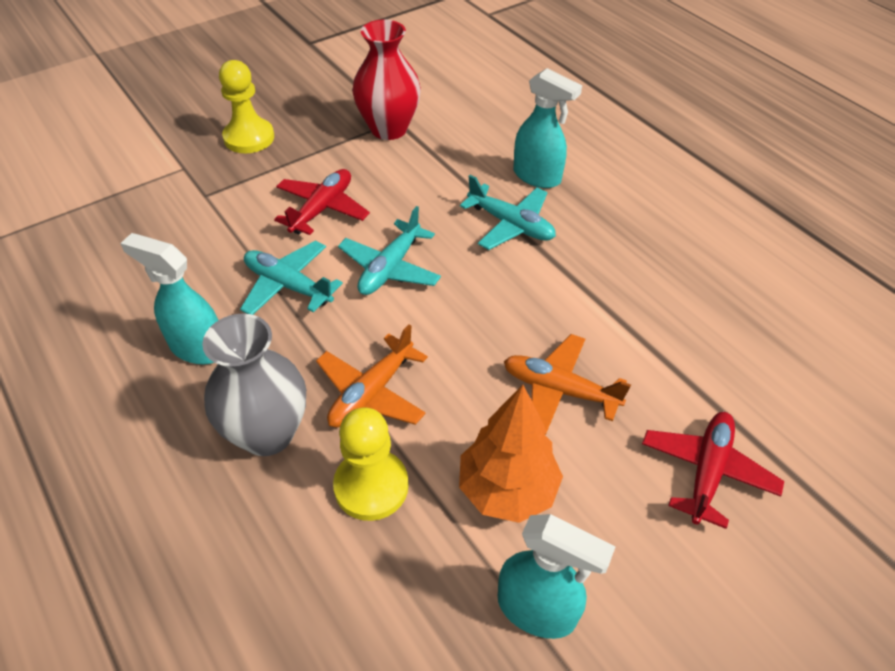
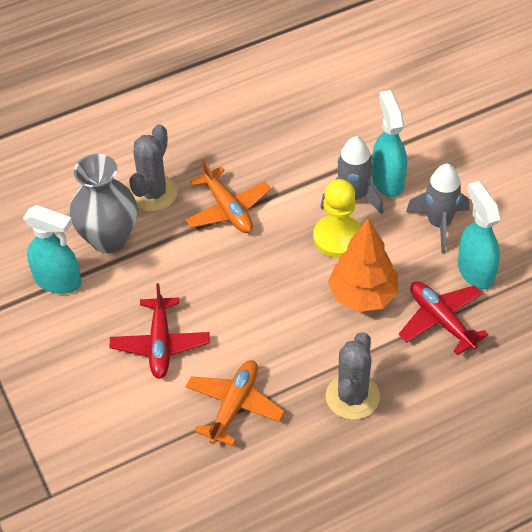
grey cactus: none = 0 -> [129,124,178,212] [326,332,380,420] = 2
grey rocket: none = 0 -> [320,136,384,214] [406,164,469,253] = 2
red vase: [352,20,421,140] = 1 -> none = 0
turquoise plane: [240,241,343,315] [338,206,441,295] [460,175,556,250] = 3 -> none = 0
yellow pawn: [219,60,274,153] [333,407,409,521] = 2 -> [313,179,361,258] = 1

